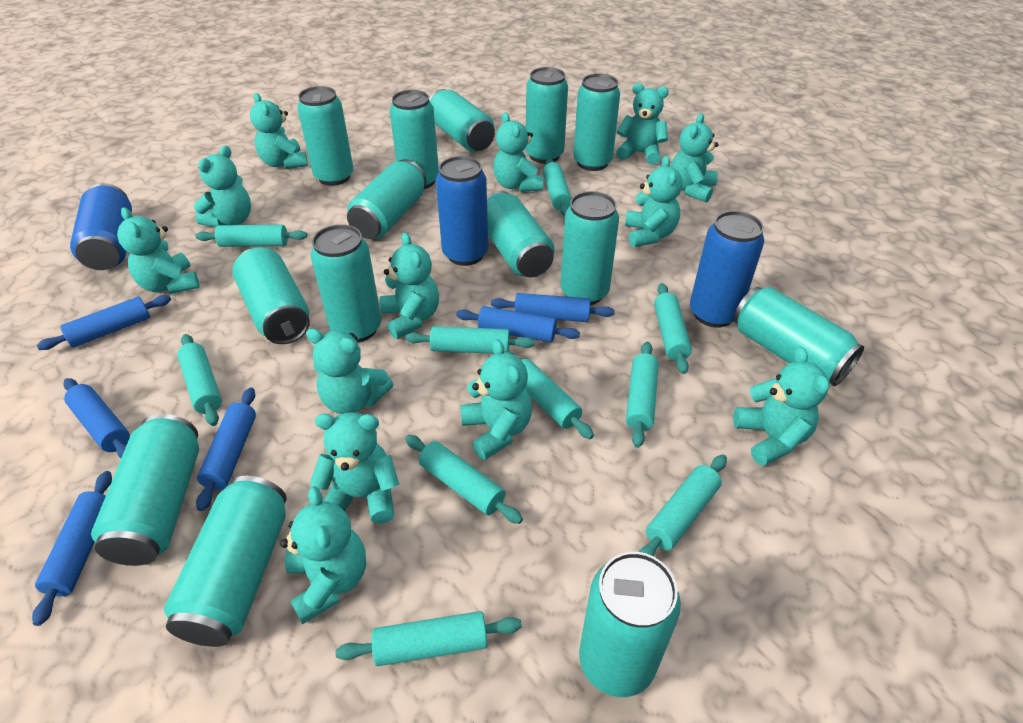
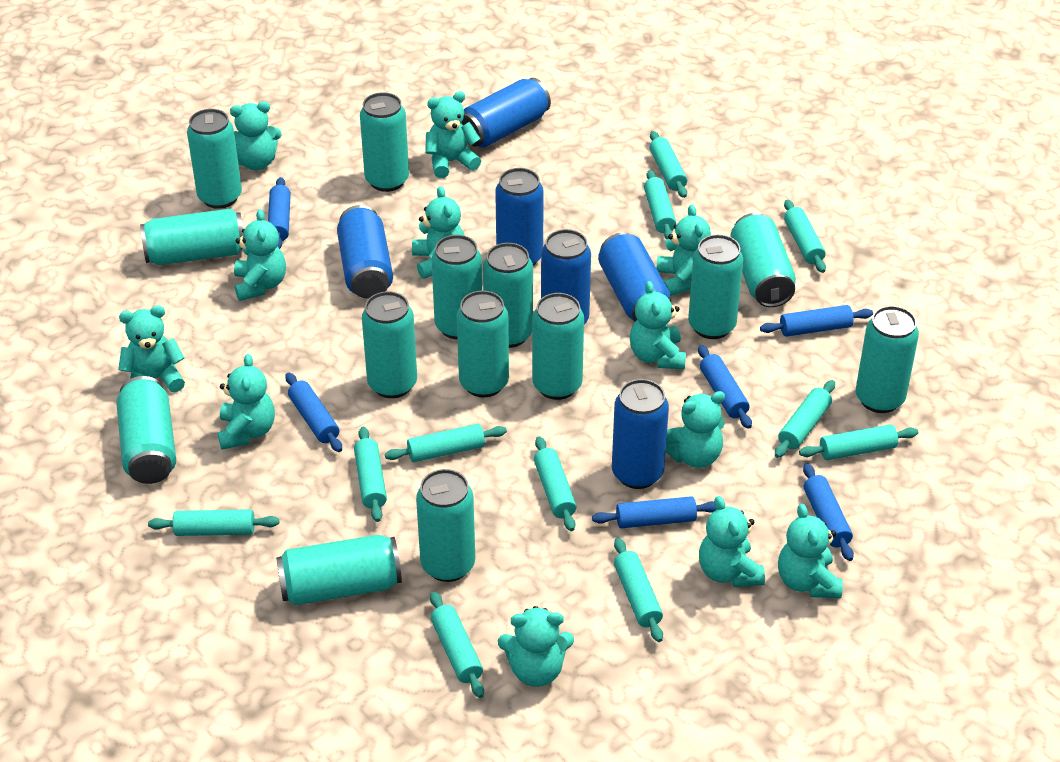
blue can: [70,183,132,270] [436,156,488,266] [690,211,764,328] = 3 -> [337,205,393,299] [461,78,551,148] [495,168,544,266] [541,229,591,324] [598,233,670,321] [612,379,669,489] = 6
turquoise rolling pin: [177,334,222,426] [195,225,307,247] [335,611,522,666] [405,326,535,354] [405,435,523,524] [504,351,594,439] [543,158,572,216] [626,342,659,448] [639,454,727,556] [654,283,692,374] = 10 -> [148,509,279,536] [354,427,387,522] [385,424,507,462] [430,591,484,698] [534,436,577,531] [614,538,663,642] [644,170,676,239] [649,131,687,198] [775,380,835,458] [784,199,826,273] [799,424,918,460] = 11
turquoise teddy bear: [117,207,200,294] [194,146,251,227] [250,93,308,169] [280,486,366,624] [306,328,393,414] [310,412,399,524] [380,232,439,339] [460,339,532,460] [493,112,543,192] [616,83,669,165] [625,156,683,247] [671,113,719,203] [733,347,829,466] = 13 -> [118,305,185,392] [217,354,275,450] [230,101,282,170] [234,209,286,301] [412,186,464,279] [425,91,481,178] [498,606,574,687] [630,281,686,369] [657,205,711,296] [666,391,725,468] [699,496,765,587] [778,504,843,598] = 12

